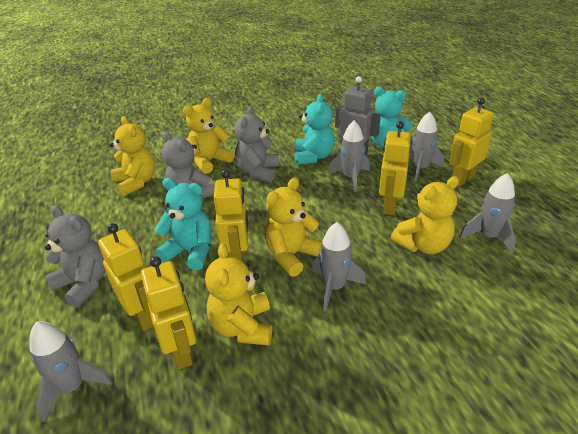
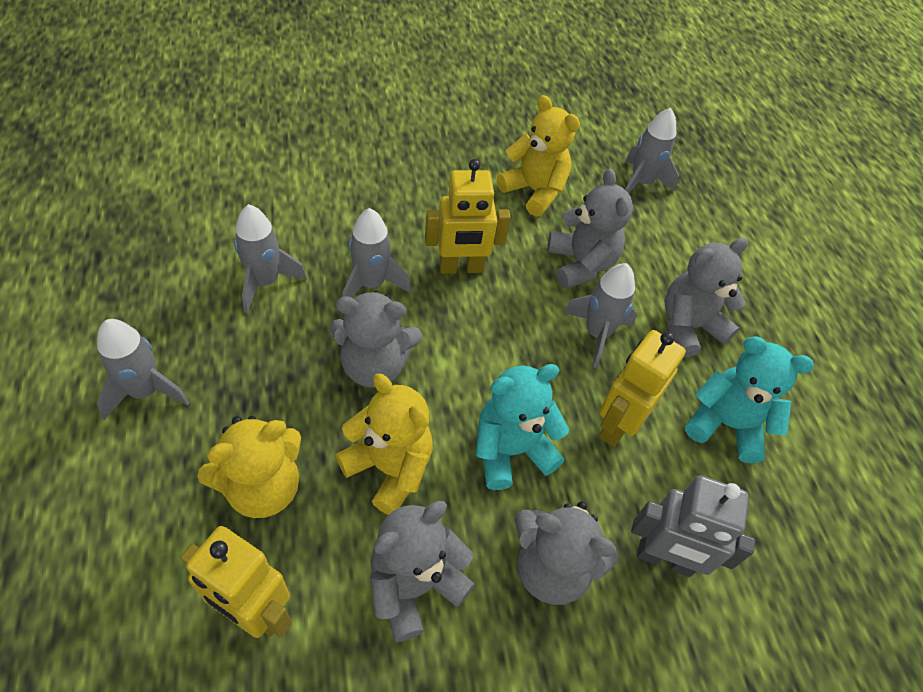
grey teddy bear: [45,205,105,308] [162,131,215,199] [235,106,279,182] = 3 -> [329,291,422,388] [370,501,475,642] [514,502,618,605] [547,169,633,289] [664,238,748,358] = 5
turquoise teddy bear: [154,178,212,270] [294,93,335,165] [371,87,413,148] = 3 -> [476,364,569,490] [685,336,814,464] = 2
yellow robot: [98,223,153,331] [141,256,196,370] [214,169,248,261] [379,121,411,215] [449,98,494,187] = 5 -> [180,526,292,638] [425,159,511,274] [599,330,686,447] = 3
yellow teddy bear: [110,116,155,196] [183,98,234,174] [205,243,272,345] [265,178,322,277] [391,176,459,254] = 5 -> [197,416,301,518] [336,374,433,515] [497,95,580,217] = 3

